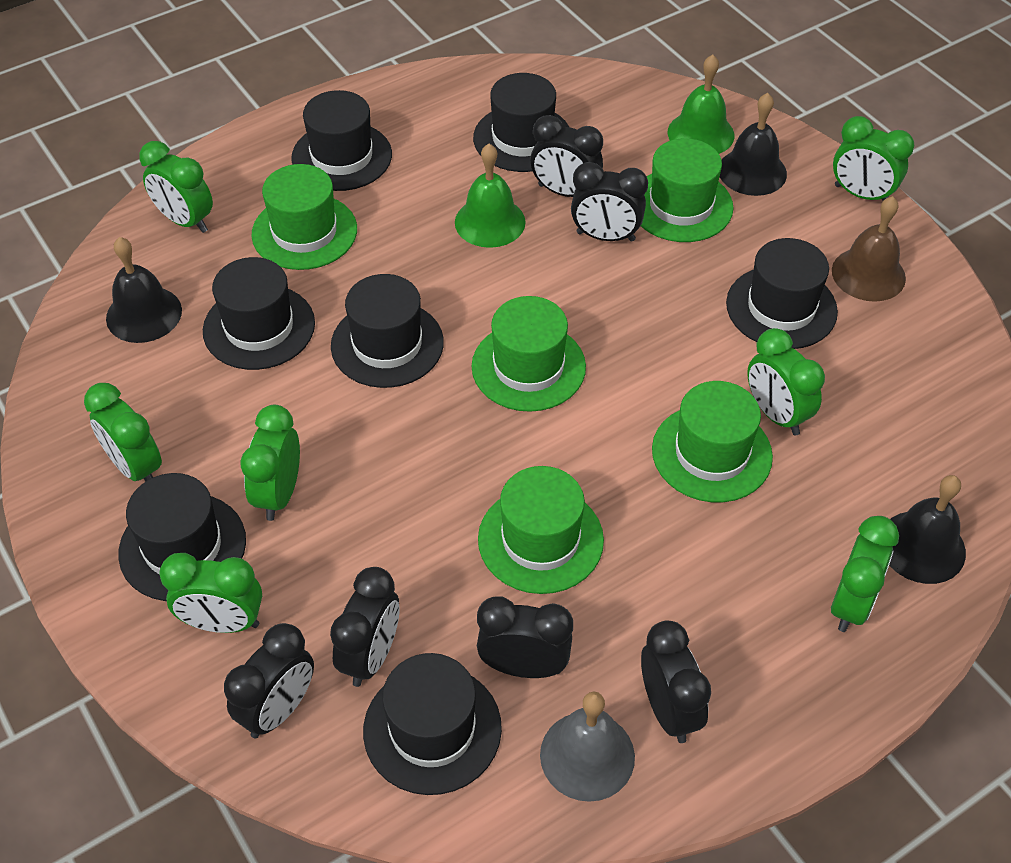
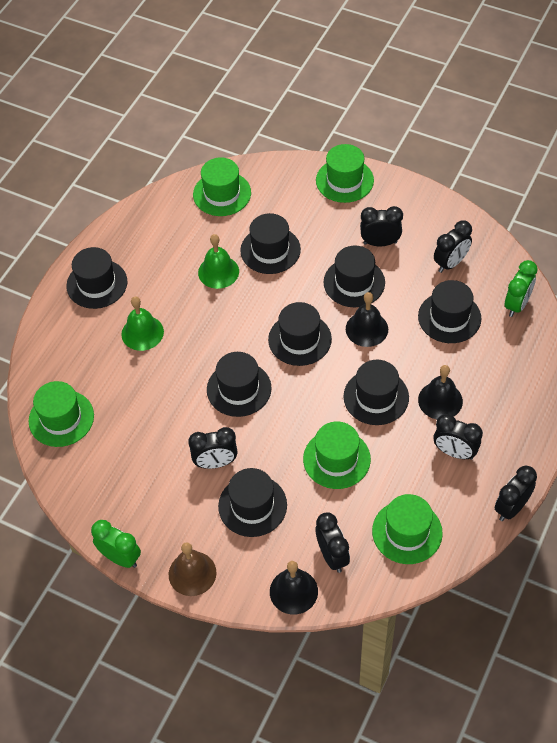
black hat: [118,473,246,601] [203,257,315,370] [291,90,392,191] [331,274,444,388] [363,653,502,795] [473,73,569,172] [726,238,838,349] = 7 -> [66,247,127,309] [207,352,272,417] [218,468,287,537] [240,213,301,274] [268,302,332,366] [324,246,385,308] [343,360,409,425] [418,280,481,343] = 8
green clock: [84,383,162,482] [139,141,213,233] [159,553,262,633] [241,405,300,521] [747,328,825,435] [831,516,899,632] [833,116,915,201] = 7 -> [91,520,141,568] [505,260,538,317] = 2
grey bell: [540,691,635,802] = 1 -> none = 0

